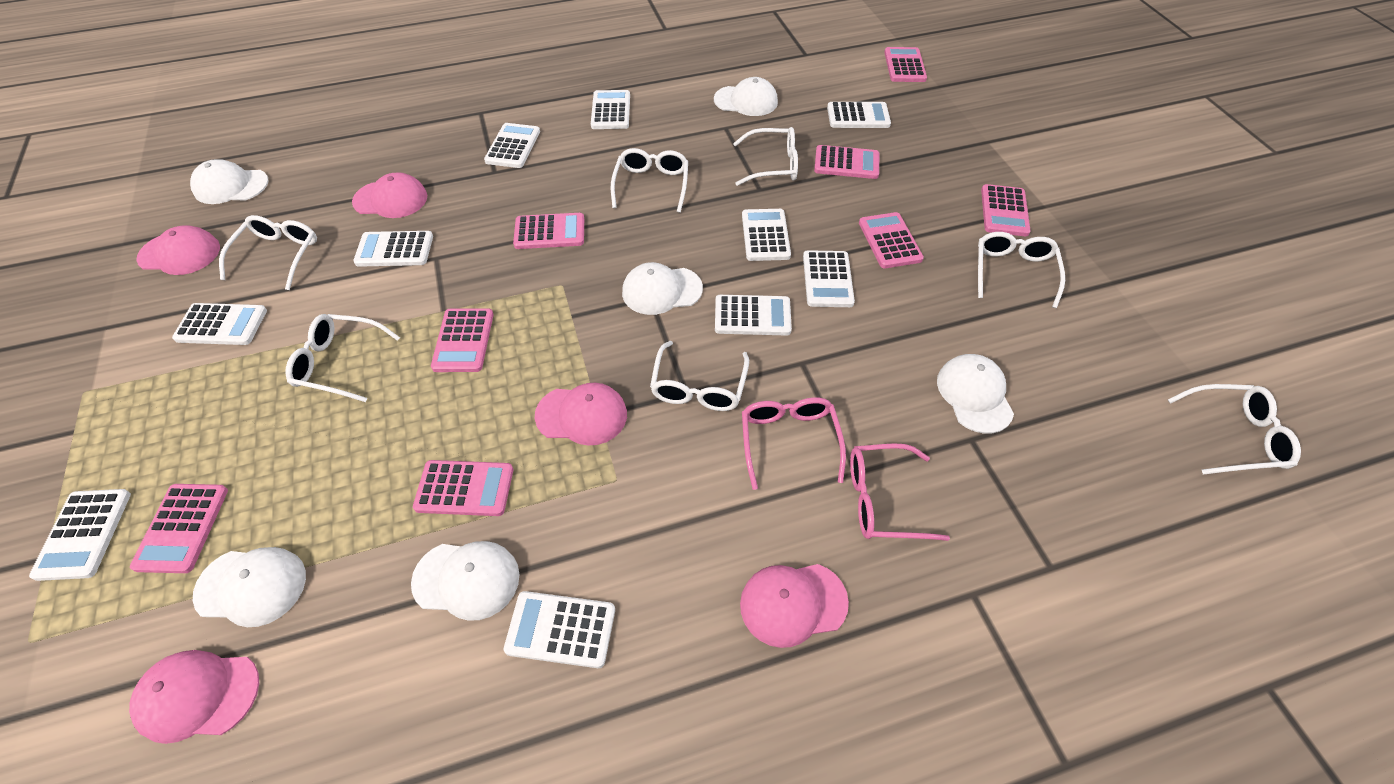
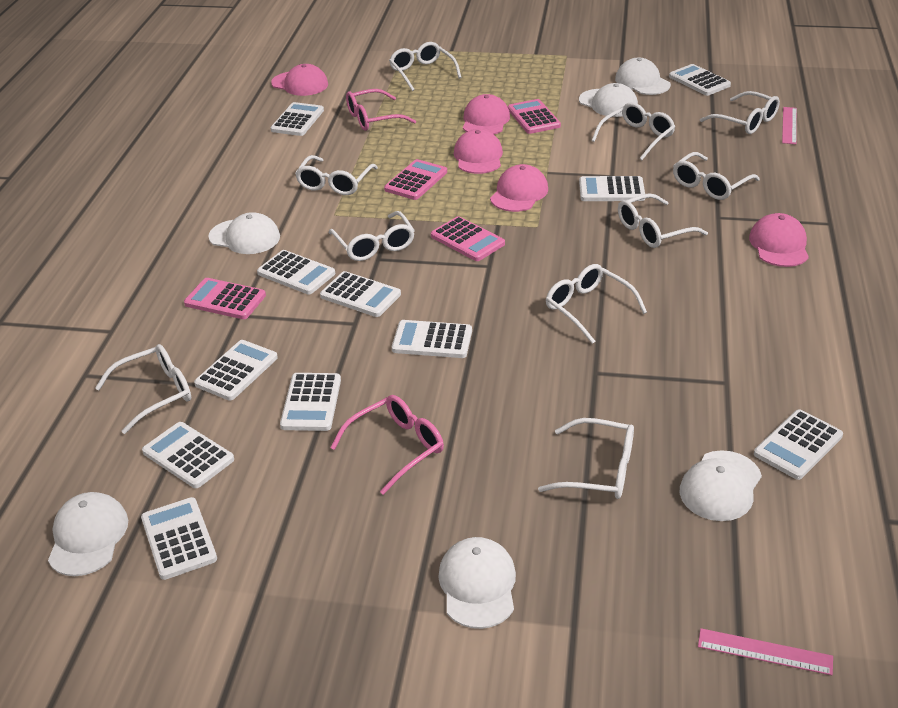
pink calculator: [130,484,228,573] [413,460,513,516] [431,309,494,372] [513,213,584,249] [814,145,879,179] [859,212,924,268] [884,47,927,82] [981,184,1031,236] = 8 -> [184,278,266,319] [384,159,447,200] [431,216,505,261] [508,99,561,134] = 4
pink ruler: none = 0 -> [698,628,833,675] [782,107,797,144] = 2
white calculator: [29,489,131,581] [172,303,267,345] [353,231,433,267] [484,123,540,168] [504,591,615,668] [591,90,630,129] [715,295,792,336] [742,209,791,261] [803,250,855,307] [827,102,891,128] = 10 -> [141,497,217,580] [142,422,234,488] [194,340,278,401] [257,250,335,294] [270,102,324,136] [280,373,341,431] [320,271,401,317] [392,320,472,358] [579,176,645,201] [669,64,731,96] [754,409,843,480] = 11
white glasses: [219,215,317,290] [285,314,400,402] [611,148,688,213] [650,341,749,411] [733,127,798,186] [978,232,1065,308] [1168,384,1301,474] = 7 -> [95,344,191,434] [295,155,378,195] [329,211,415,261] [389,42,462,91] [538,418,634,499] [546,264,647,344] [592,102,675,160] [618,194,708,248] [673,152,760,200] [700,91,780,134] = 10

